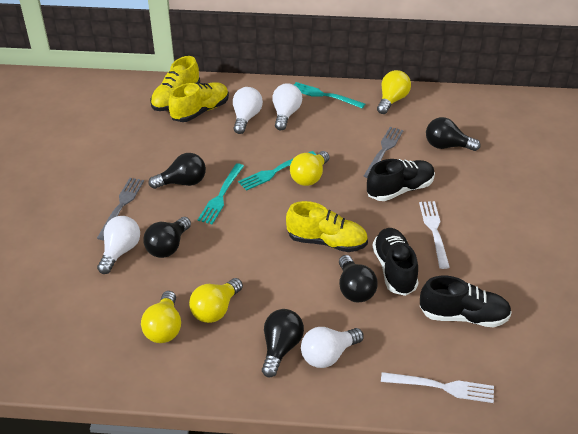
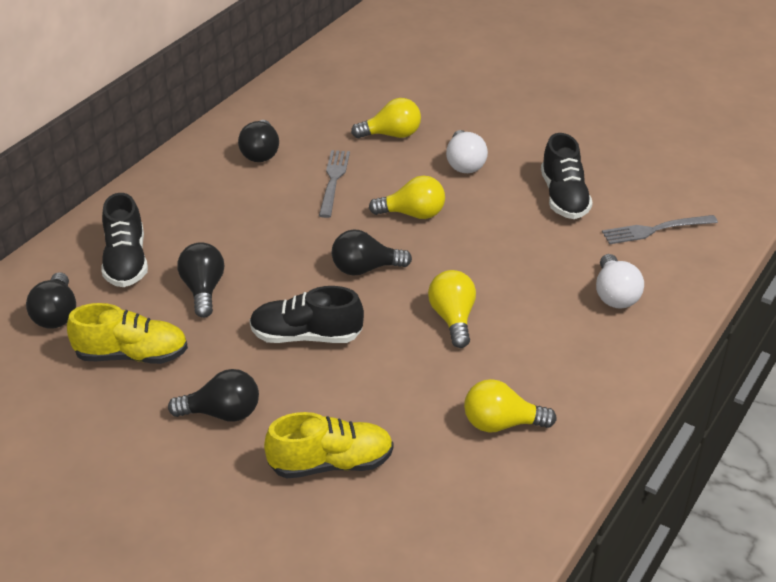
turquoise fork: [198,163,244,224] [238,151,316,191] [294,82,365,108] = 3 -> none = 0
white fork: [381,372,494,403] [419,201,450,269] = 2 -> none = 0
white light bulb: [97,216,140,274] [233,87,263,134] [272,83,302,130] [301,327,364,368] = 4 -> [446,130,488,173] [596,254,644,308] = 2
yellow shoe: [150,56,200,111] [169,82,229,122] [286,201,368,252] = 3 -> [67,303,188,364] [264,412,393,478] = 2

